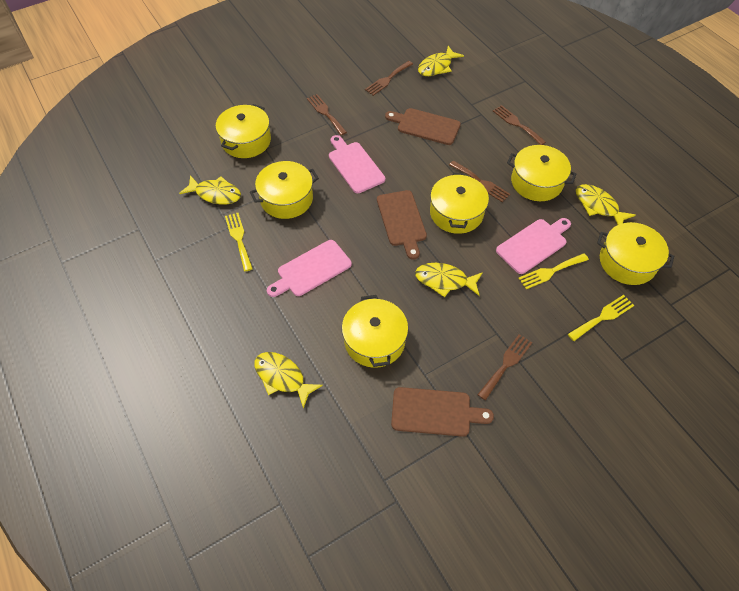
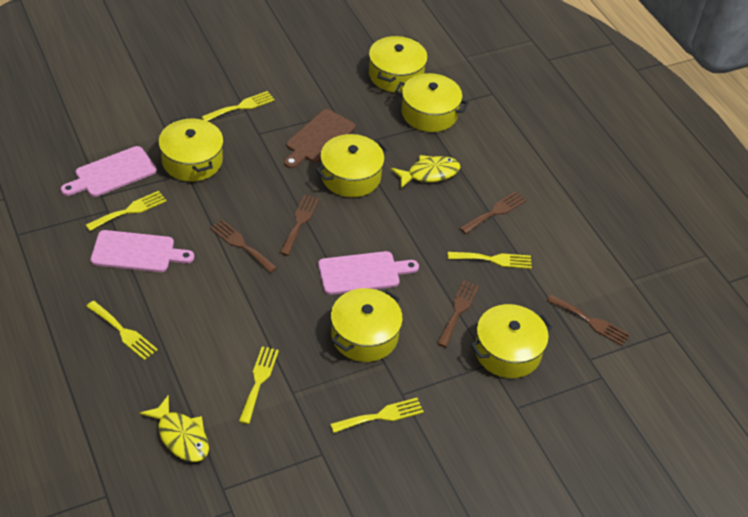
brown cutting board: [377,190,427,260] [385,108,461,145] [391,387,494,437] = 3 -> [284,109,356,169] = 1
yellow fish: [179,175,241,204] [254,352,323,409] [415,263,483,297] [418,46,464,76] [576,184,636,225] = 5 -> [140,395,209,462] [391,155,460,189] = 2
yellow fork: [225,213,253,271] [518,253,589,289] [568,295,634,341] = 3 -> [86,191,167,231] [86,301,158,360] [202,91,275,121] [239,346,279,424] [330,398,424,433] [448,252,532,269] = 6

